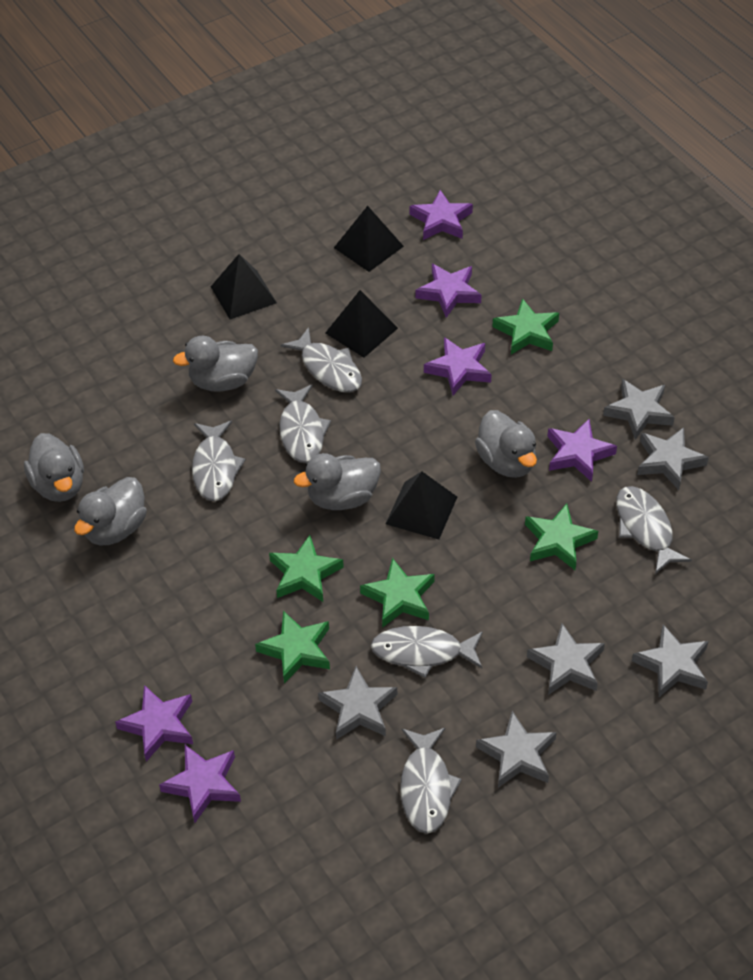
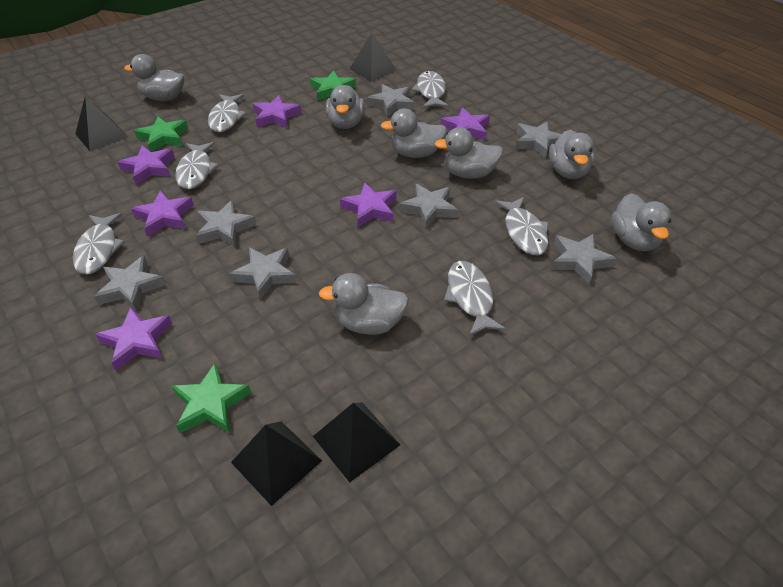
green star: [255,611,330,684] [269,535,344,602] [360,558,435,628] [492,298,559,354] [525,503,598,570] = 5 -> [134,116,188,152] [172,363,251,433] [310,70,356,101] = 3
grey duck: [24,433,84,502] [74,477,147,545] [173,336,258,392] [294,453,381,510] [475,410,537,478] = 5 -> [124,54,185,101] [319,273,409,335] [326,85,365,129] [381,108,447,158] [435,127,503,179] [549,130,594,179] [611,193,671,251] = 7
grey star: [318,666,397,740] [476,711,557,788] [527,623,605,695] [603,379,675,439] [632,624,709,697] [637,427,709,490] = 6 -> [94,256,166,311] [196,200,256,247] [230,247,297,300] [367,84,414,117] [400,184,458,228] [515,121,561,158] [551,234,617,285] = 7

